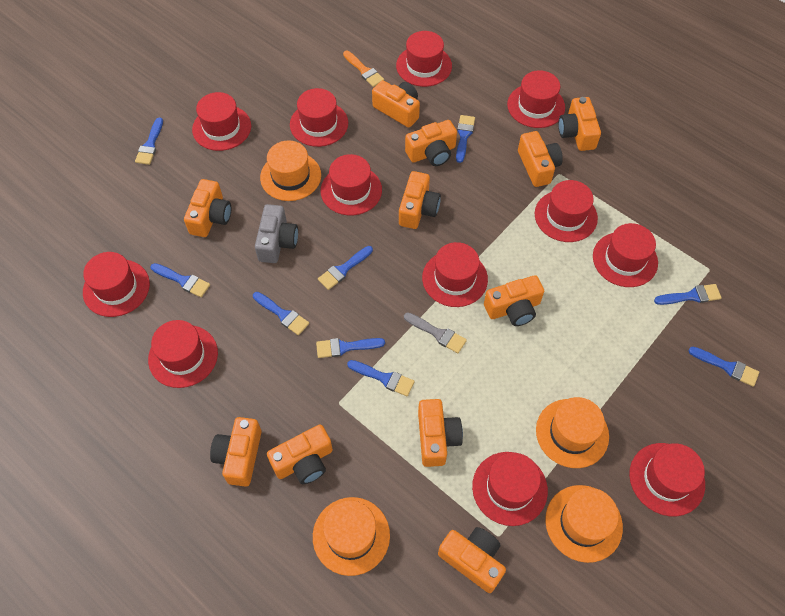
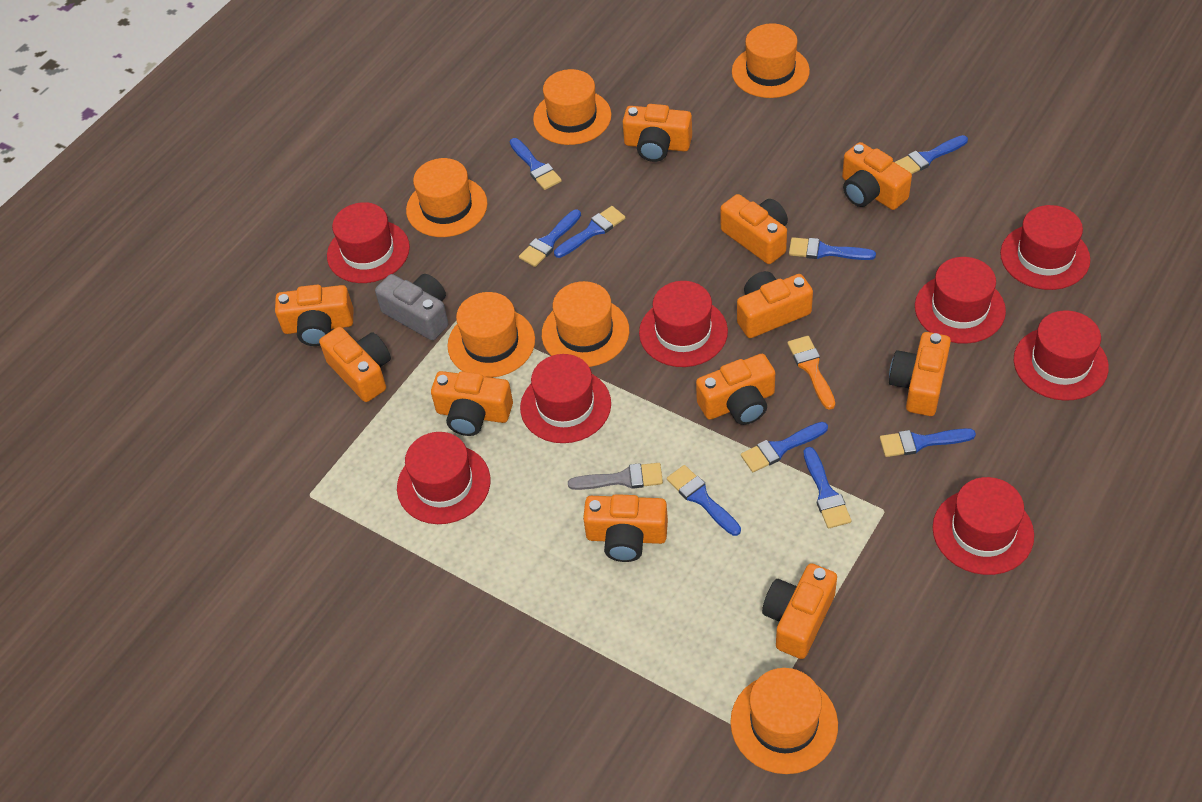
orange hat: [260,140,321,201] [313,497,390,576] [536,397,609,468] [545,485,623,563] = 4 -> [406,158,487,237] [447,292,535,378] [533,69,611,145] [542,281,629,367] [730,668,838,774] [732,23,810,98] = 6
red hat: [83,252,150,317] [148,320,218,388] [192,92,251,151] [290,88,348,147] [321,154,382,216] [396,31,452,87] [422,242,488,307] [472,452,548,526] [507,70,565,128] [535,180,598,242] [593,223,658,287] [629,443,705,516] = 12 -> [327,202,410,283] [397,432,490,524] [520,354,611,443] [639,281,728,367] [915,257,1006,344] [932,477,1034,575] [1000,205,1090,290] [1014,310,1109,401] = 8

